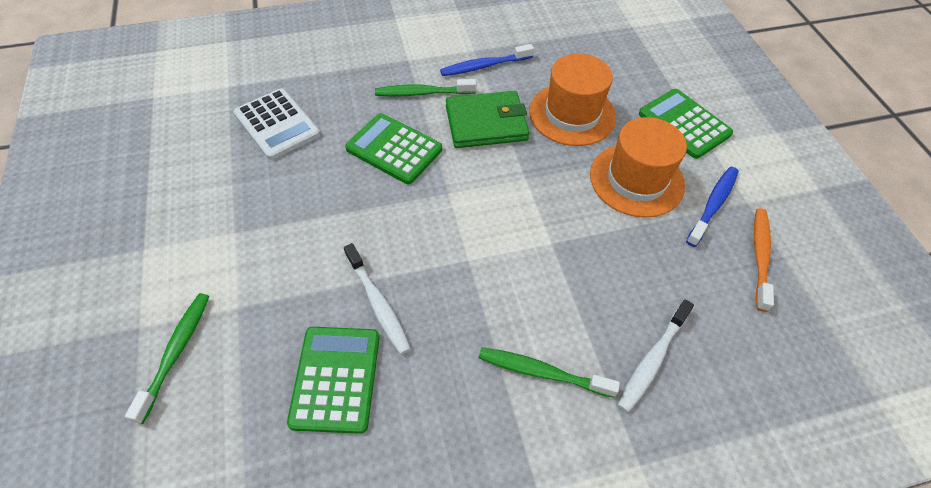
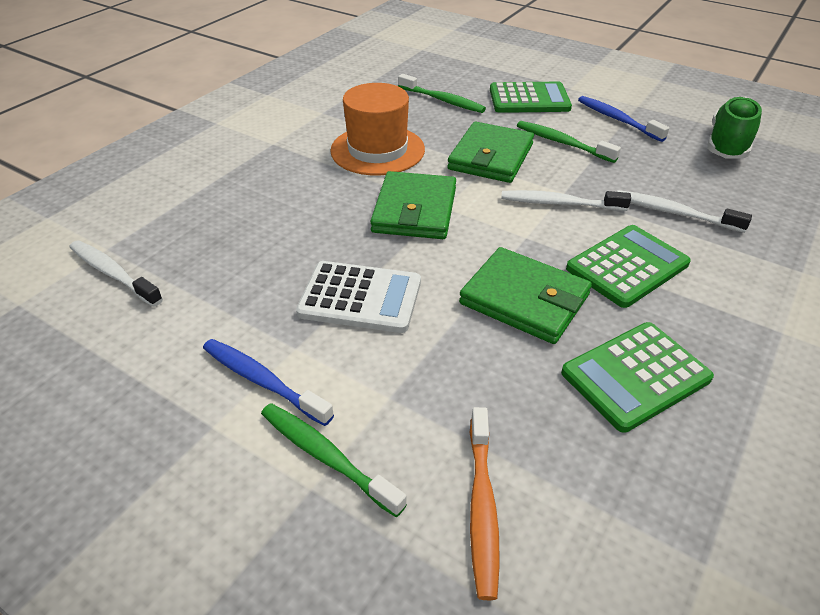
green shoe: none = 0 -> [707,96,762,159] = 1
green wallet: [446,91,530,148] = 1 -> [370,171,456,239] [447,122,534,183] [459,247,592,344] = 3
orange hat: [529,54,616,146] [590,117,687,218] = 2 -> [330,83,425,175] = 1
white toothbrush: [344,243,411,355] [617,299,694,413] = 2 -> [69,240,163,307] [501,190,631,211] [617,190,752,233] = 3

